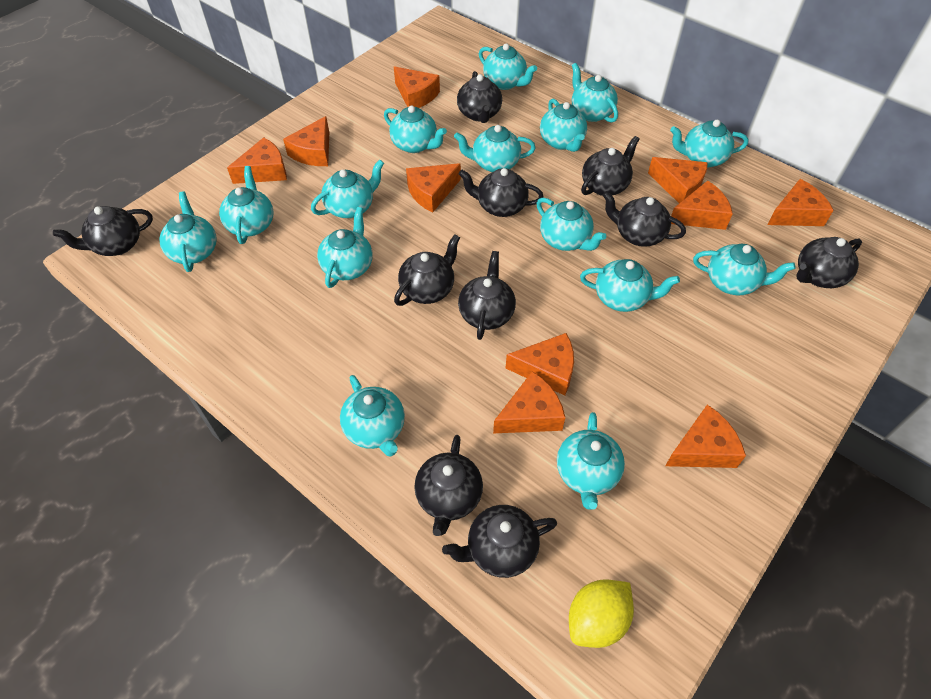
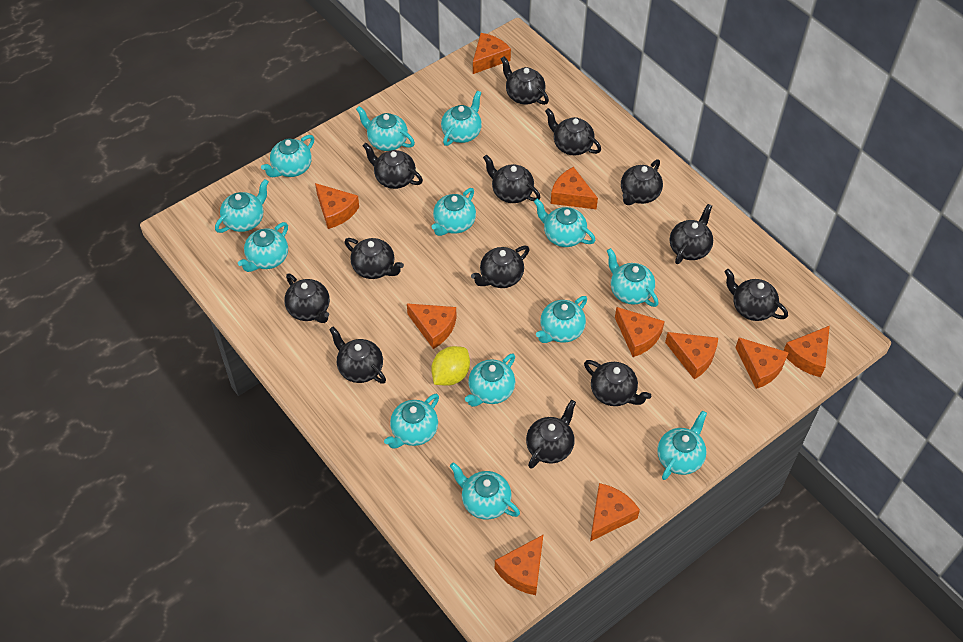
black teapot: [53,206,153,256] [394,235,460,306] [414,435,483,536] [442,505,557,578] [457,71,502,123] [458,251,516,340] [459,168,544,217] [581,136,639,196] [603,191,686,247] [796,237,862,288] = 10 -> [284,273,330,323] [329,327,386,384] [344,238,404,279] [363,143,423,189] [471,246,529,288] [483,155,541,203] [501,56,549,105] [526,400,576,469] [545,108,601,155] [584,360,651,406] [621,159,663,205] [670,204,713,264] [724,269,788,321] = 13
turquoise teapot: [159,192,217,272] [219,166,273,244] [311,160,384,218] [317,207,373,288] [340,375,405,457] [384,105,447,153] [454,125,536,172] [479,43,537,90] [536,198,606,251] [540,99,587,152] [557,412,625,510] [572,63,618,123] [580,259,680,312] [670,120,748,168] [693,244,796,295] = 15 -> [215,179,269,233] [238,222,288,272] [261,135,314,177] [356,106,415,151] [384,394,439,449] [431,188,476,236] [441,90,482,146] [450,462,520,520] [465,354,515,407] [534,199,596,247] [536,296,587,343] [607,248,659,307] [657,411,707,480] = 13

